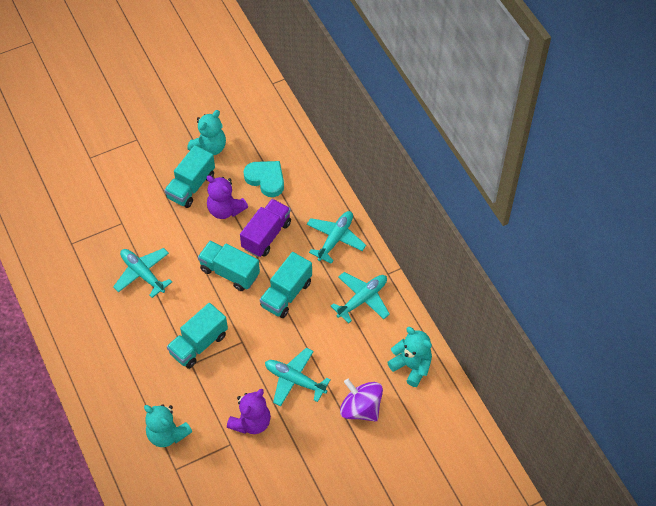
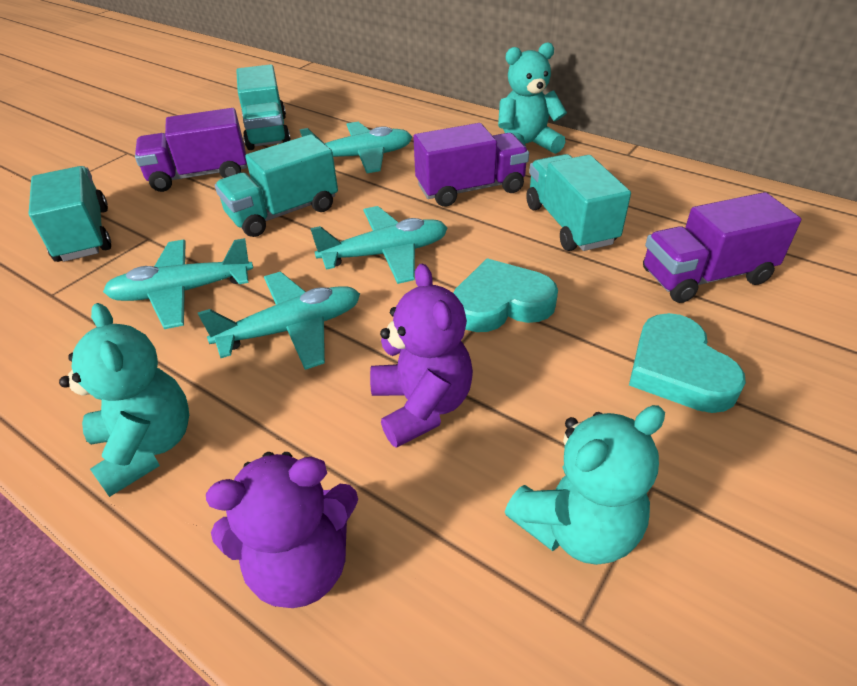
purple spinning top: [340,379,383,422] = 1 -> none = 0
purple truck: [240,199,291,257] = 1 -> [135,108,247,192] [413,123,529,207] [643,192,801,303] = 3
turquoise heart: [244,161,284,197] = 1 -> [453,259,558,332] [629,313,746,413] = 2

